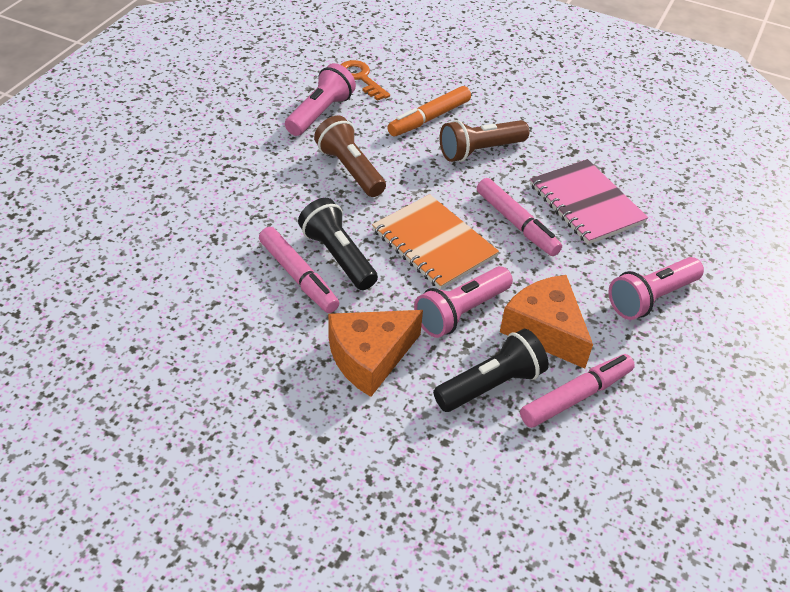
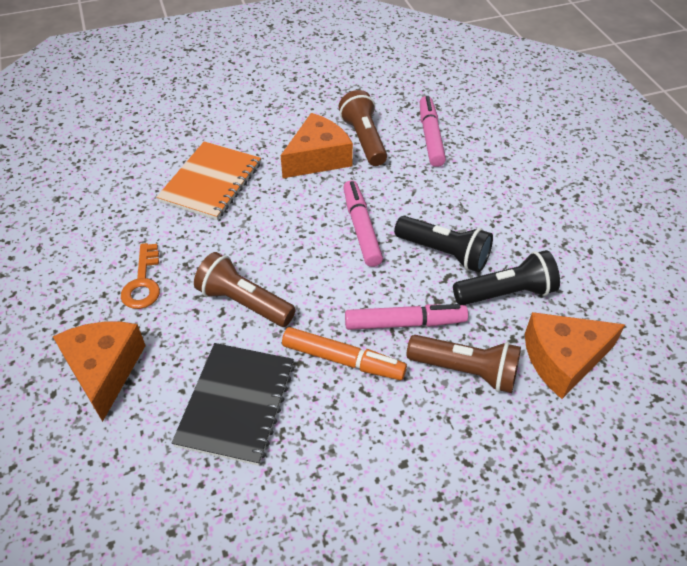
black notebook: none = 0 -> [172,343,295,466] = 1
brown flashlight: [314,116,386,197] [440,120,529,162] = 2 -> [194,252,296,327] [339,90,387,166] [407,335,521,393] = 3
orange cheese: [328,310,423,397] [500,275,593,369] = 2 -> [53,322,146,422] [281,113,353,178] [525,312,626,399] = 3
pink flashlight: [285,63,356,136] [414,266,513,338] [608,257,704,320] = 3 -> none = 0
pink notebook: [530,159,648,245] = 1 -> none = 0

